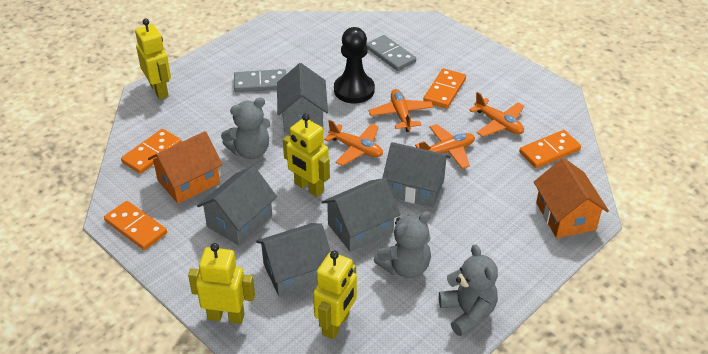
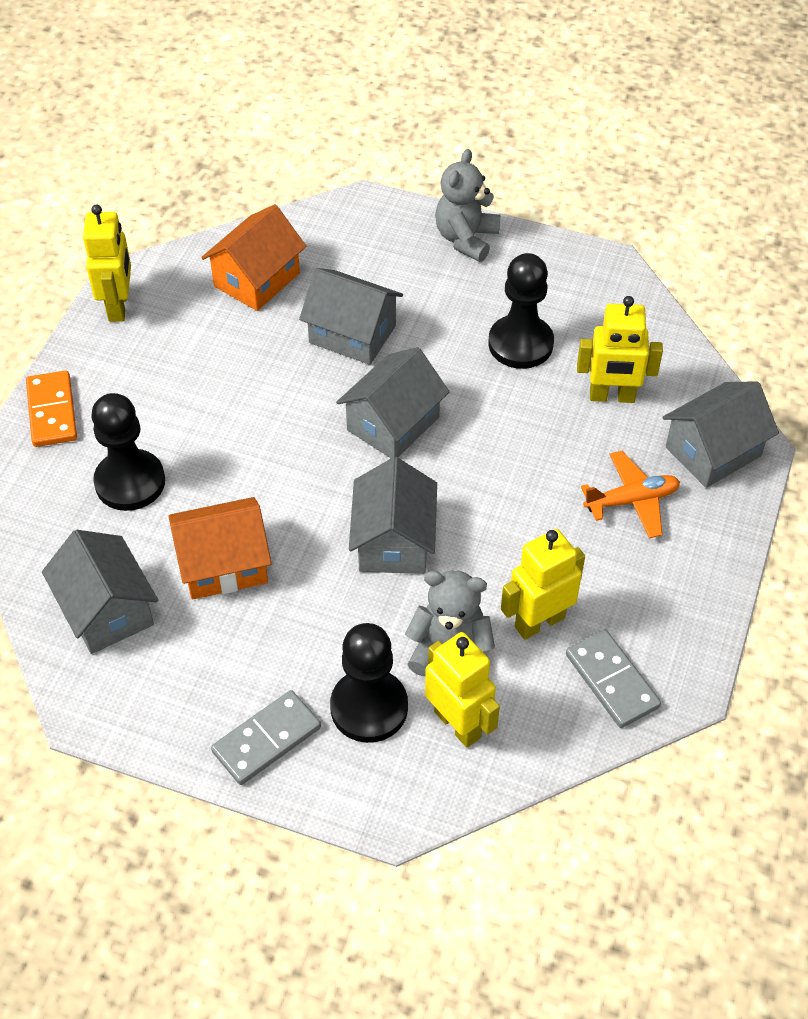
black pawn: [334,27,375,103] = 1 -> [91,393,165,511] [330,623,408,743] [488,253,554,369] = 3
grey teddy bear: [221,97,270,159] [374,211,431,278] [439,244,498,336] = 3 -> [405,570,495,676] [435,149,500,262] = 2
orange domino: [104,201,167,250] [121,129,182,174] [423,68,466,109] [519,130,581,168] = 4 -> [26,370,77,447] = 1
orange plane: [324,120,383,166] [369,89,434,132] [415,124,475,169] [469,92,524,137] = 4 -> [581,451,680,538] = 1

